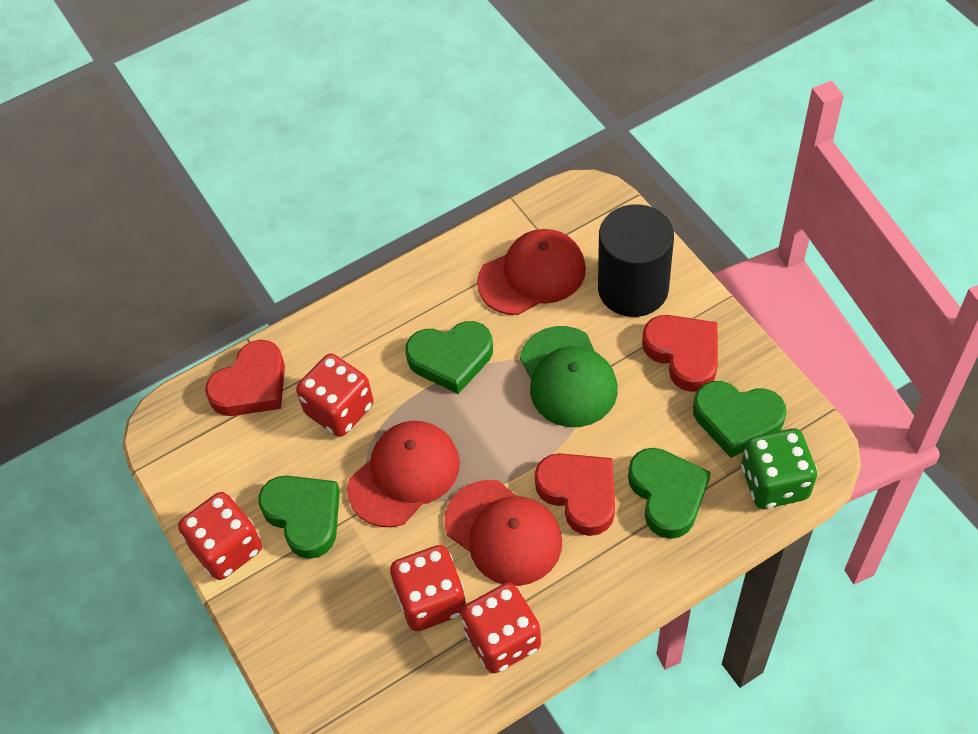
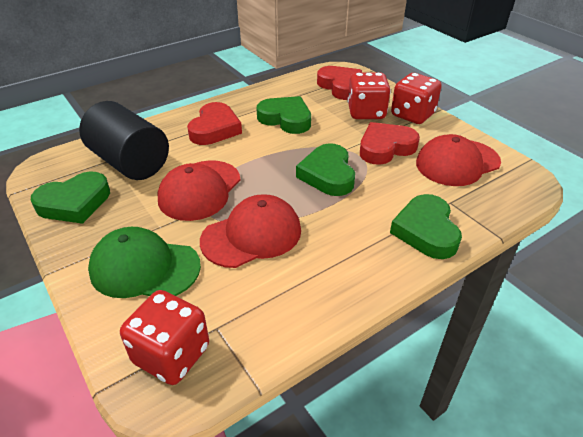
green dice: [741,428,817,509] = 1 -> none = 0
red dice: [178,492,262,580] [296,354,374,437] [390,545,466,631] [461,582,541,673] = 4 -> [120,290,209,385] [347,72,391,119] [391,73,442,124] = 3

